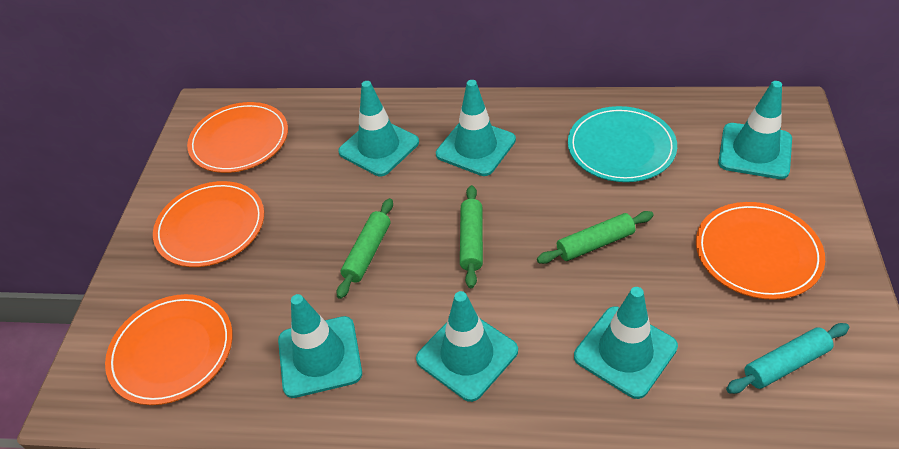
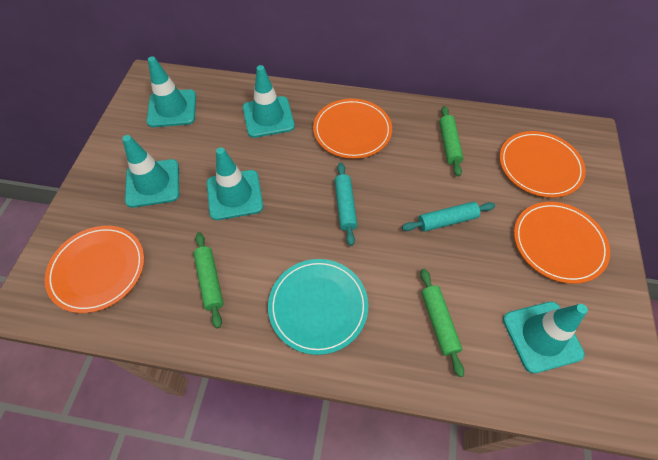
turquoise rolling pin: [726,323,849,394] = 1 -> [335,163,357,246] [402,202,495,232] = 2
turquoise traffic cone: [278,294,362,398] [338,81,419,176] [416,291,518,402] [436,80,516,176] [574,287,678,399] [718,81,792,179] = 6 -> [122,135,179,208] [147,56,196,127] [207,147,263,220] [243,65,295,138] [503,302,588,374] = 5

